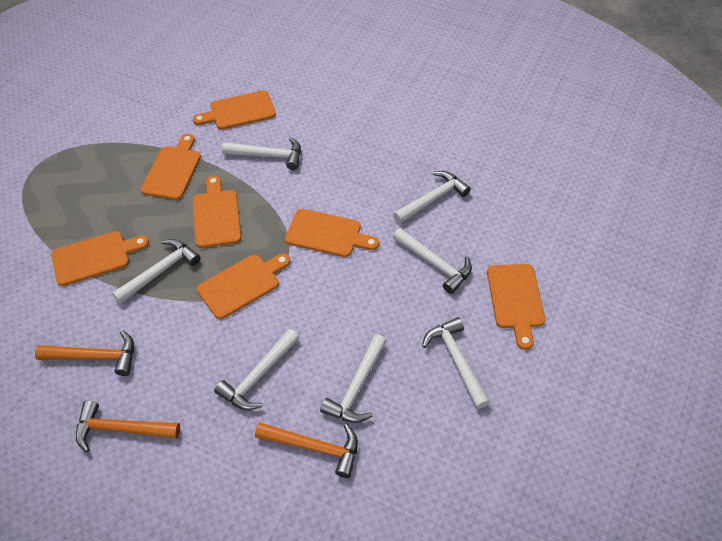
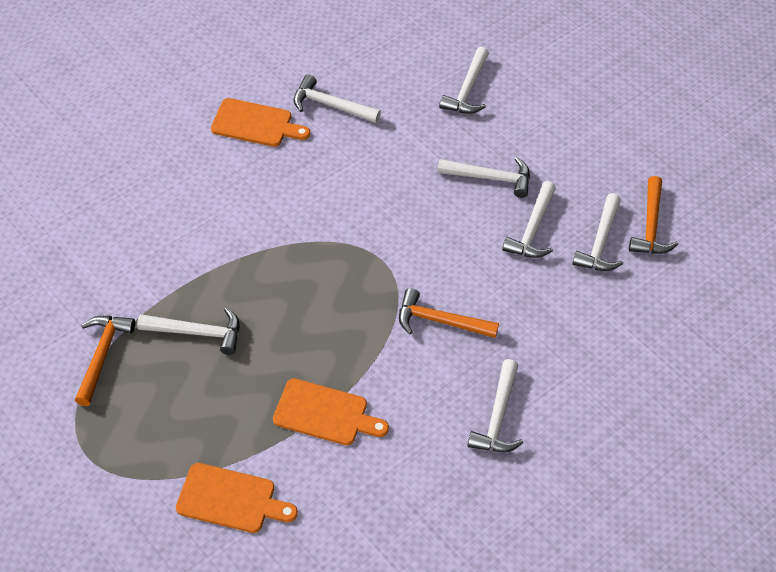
orange cutting board: [51,231,149,286] [141,134,201,200] [193,90,276,130] [193,176,241,248] [197,253,290,319] [285,209,379,257] [487,264,545,350] = 7 -> [176,463,298,533] [211,98,310,147] [273,378,389,445] = 3

